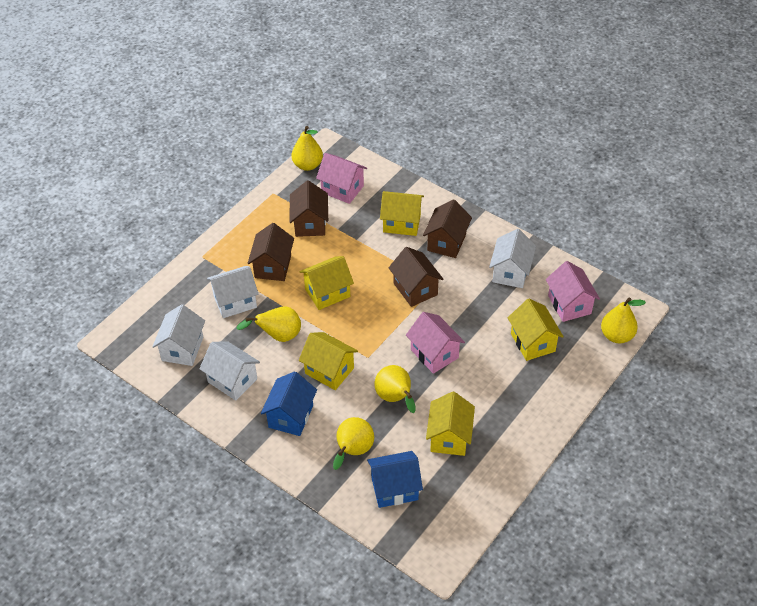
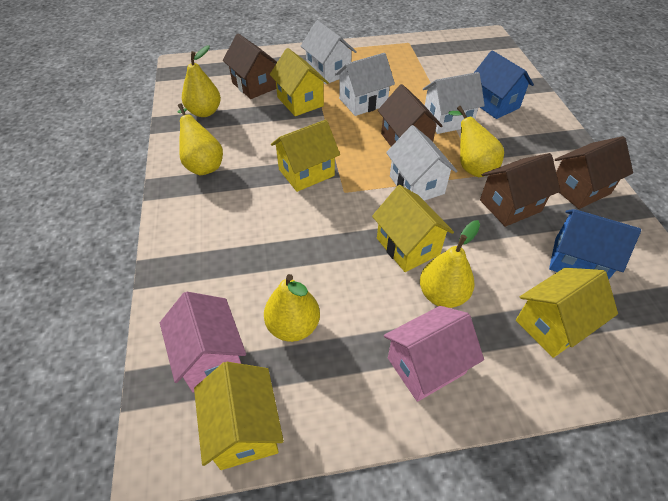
pink house: [316,153,367,204] [406,312,465,374] [546,261,600,322] = 3 -> [160,292,246,393] [384,306,484,402] = 2

